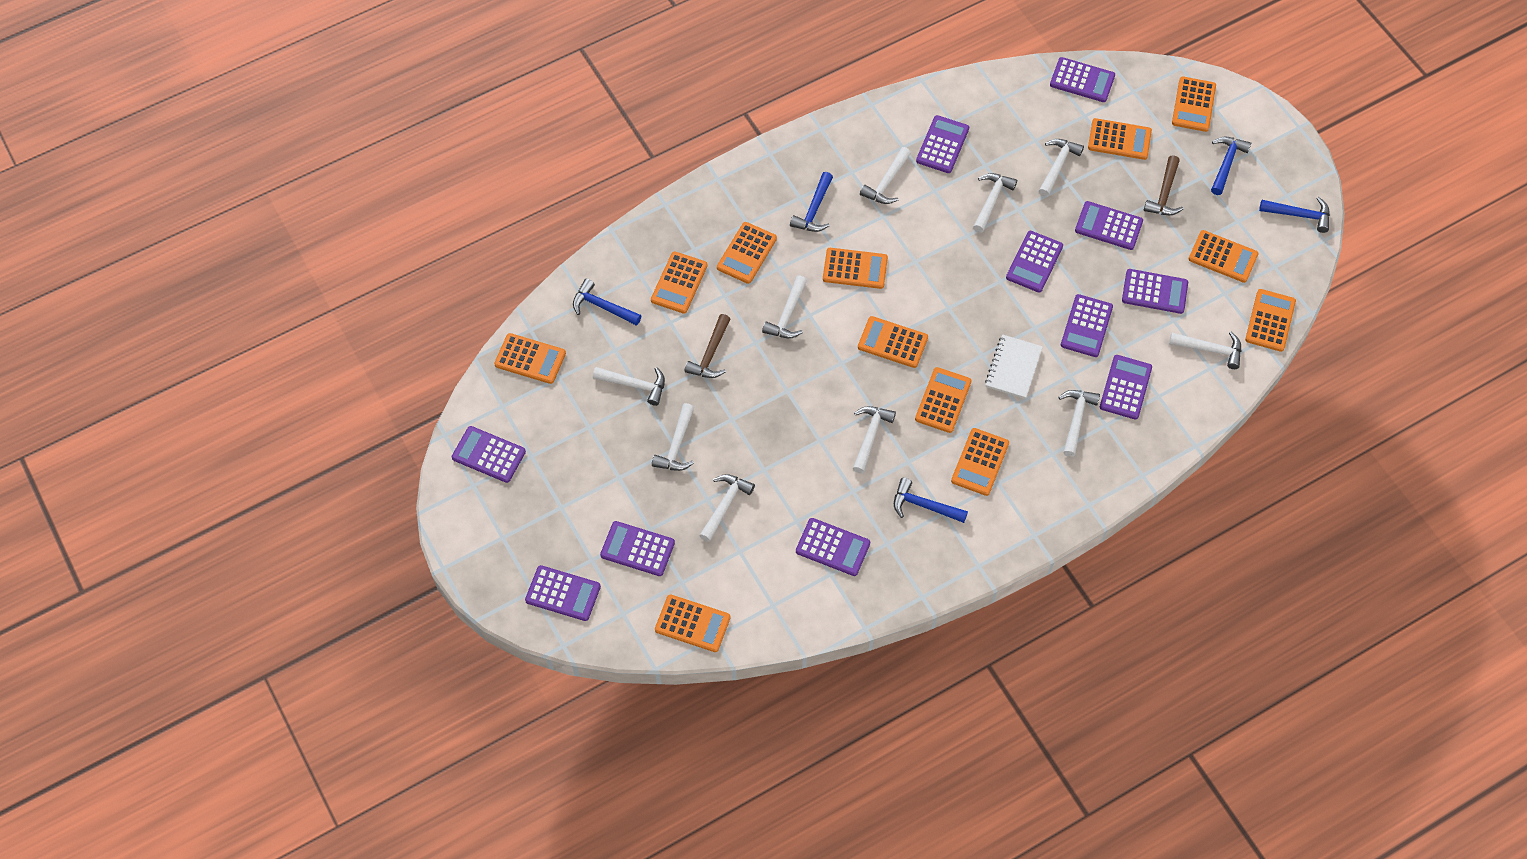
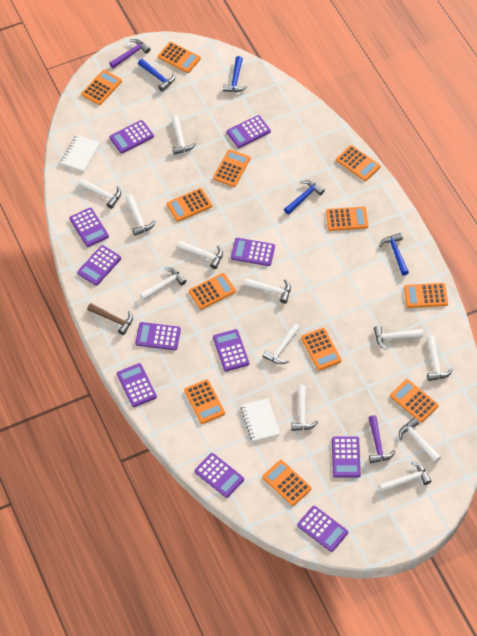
blue hammer: [573,278,641,326] [790,172,833,232] [894,478,968,523] [1211,137,1251,195] [1259,197,1330,233] = 5 -> [138,58,175,92] [223,56,247,92] [284,180,325,214] [379,233,409,276] = 4
brown hammer: [685,314,731,378] [1144,155,1183,215] = 2 -> [87,303,133,335] = 1
purple hammer: none = 0 -> [109,39,151,68] [369,415,395,463] = 2
white hammer: [593,367,665,406] [652,403,694,471] [699,474,755,542] [762,276,807,338] [853,406,896,473] [860,147,911,204] [973,173,1017,232] [1039,139,1084,197] [1058,390,1100,457] [1169,332,1242,369] = 10 -> [78,178,121,209] [126,195,155,236] [140,268,187,300] [171,115,196,155] [177,241,223,269] [244,278,291,304] [263,324,300,364] [291,385,318,431] [374,326,423,350] [379,461,431,492] [399,417,441,462] [427,336,453,381] = 12
white notebook: [985,334,1043,399] = 1 -> [60,135,100,172] [241,398,280,442] = 2

